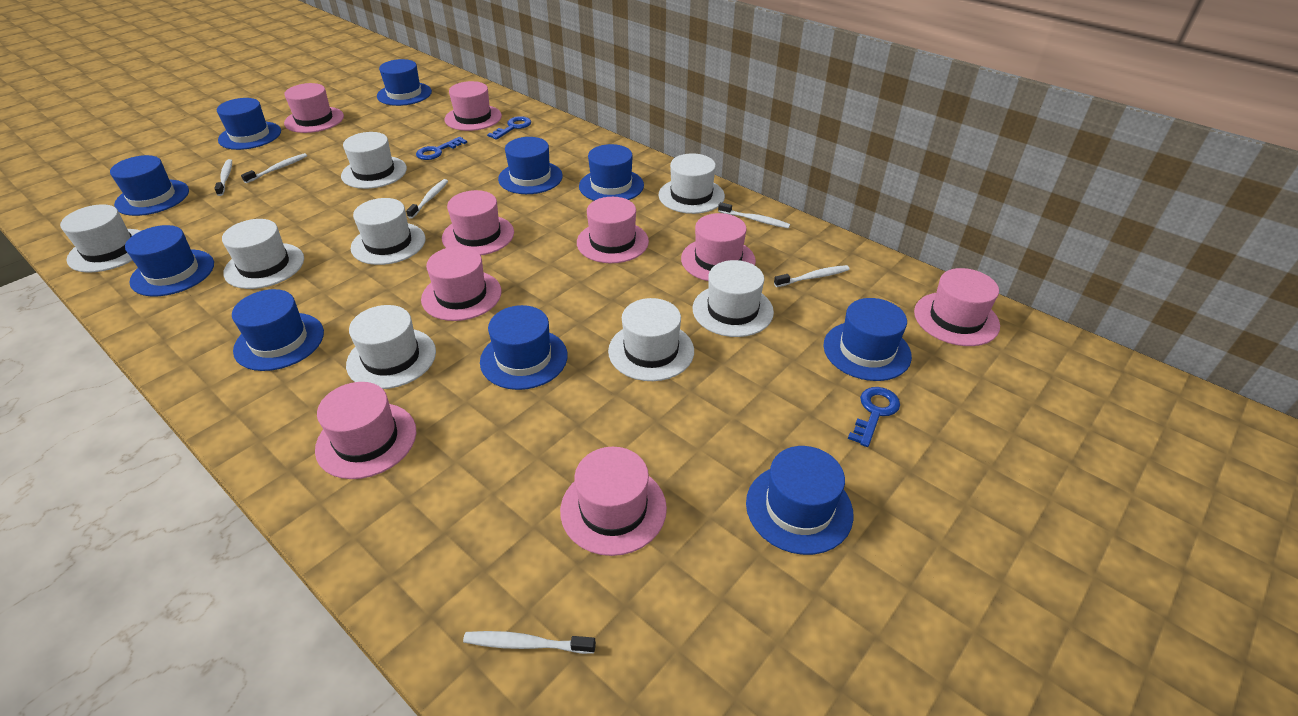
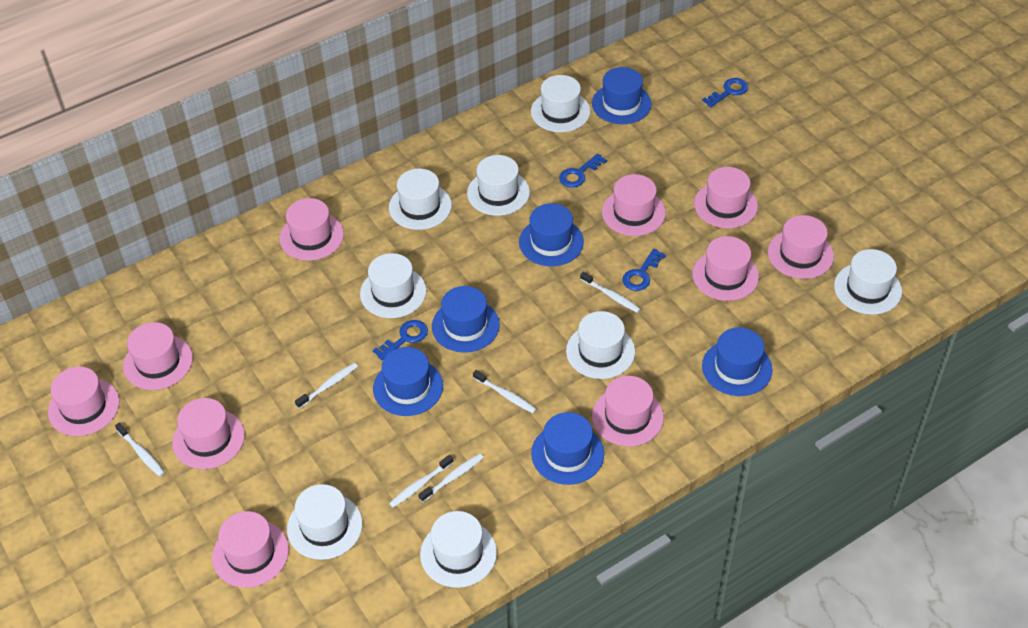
blue hat: [110,155,189,216] [125,225,214,296] [217,98,281,150] [232,289,324,371] [377,59,432,106] [480,305,568,390] [498,137,563,194] [579,144,644,201] [746,446,854,555] [823,298,912,381] = 10 -> [373,347,443,416] [432,286,500,353] [519,203,584,266] [531,412,604,485] [592,67,652,124] [702,327,772,396] = 6
blue key: [416,137,467,160] [487,116,531,140] [848,387,900,447] = 3 -> [373,320,428,360] [559,153,607,188] [622,249,666,291] [702,78,748,107] = 4
pink hat: [284,83,344,133] [315,382,416,479] [421,246,502,321] [442,190,514,255] [445,81,502,131] [560,447,667,556] [577,197,649,263] [681,213,756,281] [914,268,1000,346] = 9 -> [48,367,120,436] [123,322,193,390] [172,398,245,469] [212,511,289,588] [279,198,344,261] [592,376,664,446] [602,174,666,236] [692,236,759,301] [694,167,758,228] [768,215,834,279] = 10

